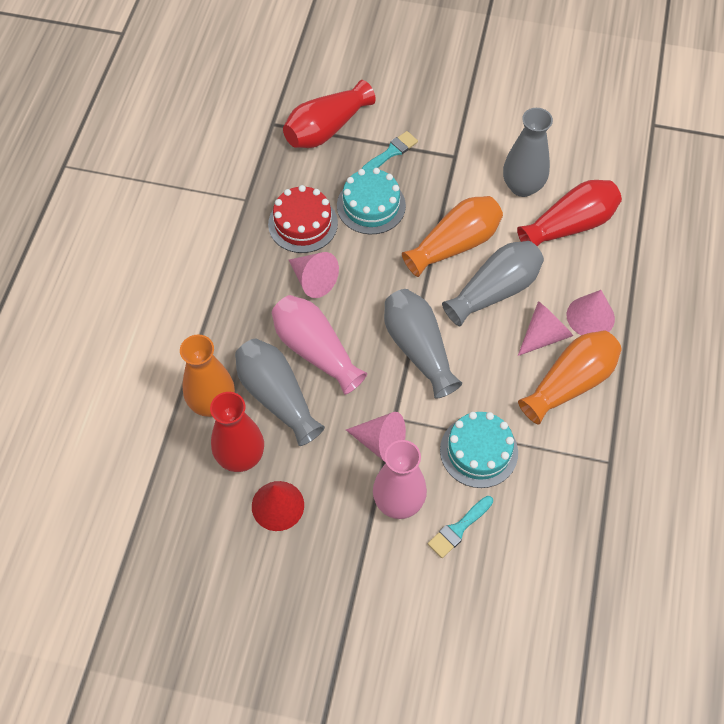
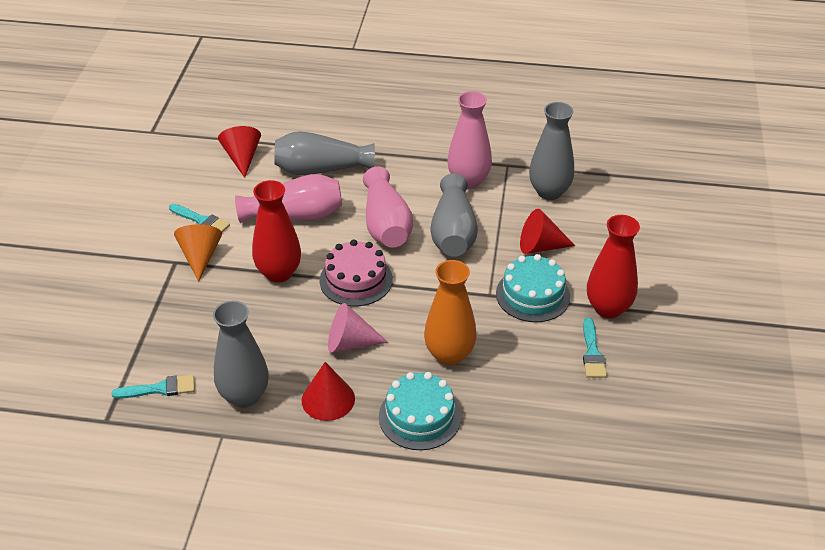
orange cone: none = 0 -> [174,224,222,282] = 1
orange vase: [180,335,235,417] [402,196,503,277] [518,330,622,425] = 3 -> [424,260,477,366] = 1
pink cake: none = 0 -> [319,239,393,306] = 1
pink cone: [289,252,339,298] [346,412,406,462] [518,301,573,356] [567,290,615,335] = 4 -> [328,303,388,353] = 1
pink vase: [272,295,367,395] [373,440,427,519] = 2 -> [235,174,342,223] [363,166,413,248] [447,91,492,189] = 3
red cake: [268,185,338,253] = 1 -> none = 0
red cone: [252,481,304,531] = 1 -> [218,126,261,178] [302,362,355,421] [520,209,575,254] = 3
red vase: [210,392,264,472] [283,80,376,148] [517,180,622,247] = 3 -> [252,180,301,283] [587,215,640,318] = 2
turquoise brush: [361,131,418,169] [428,496,493,558] = 2 -> [112,375,195,399] [169,204,230,232] [583,318,607,378] = 3

